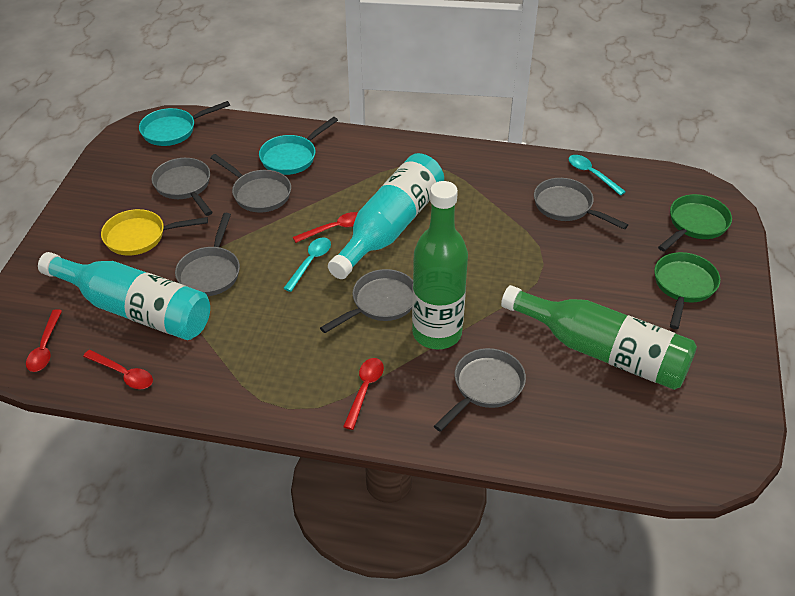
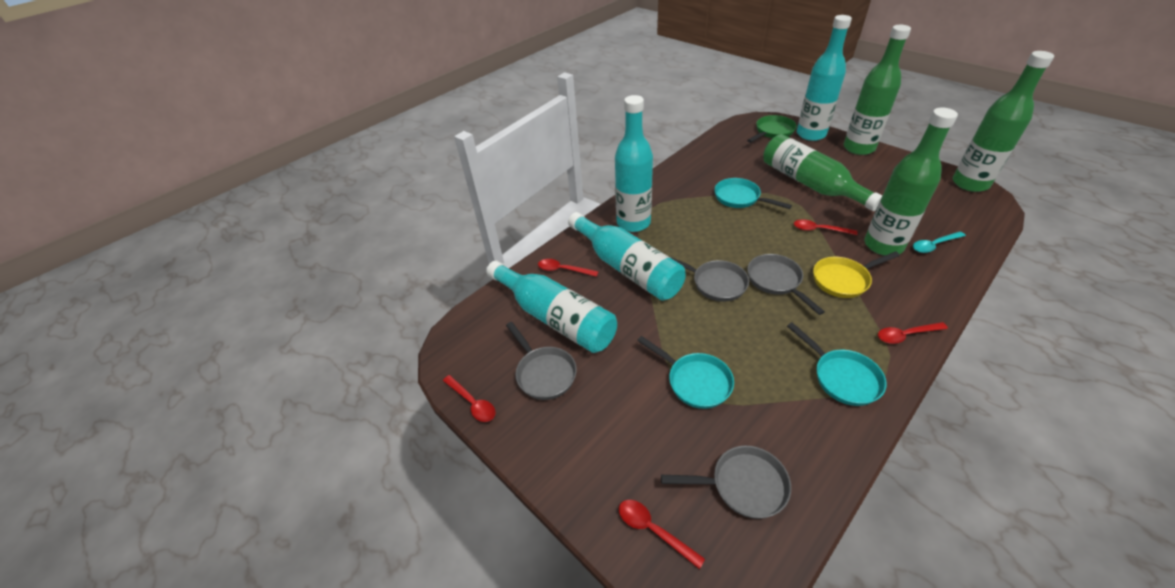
green bottle: [412,181,468,349] [501,285,697,390] = 2 -> [763,134,883,211] [844,25,911,155] [864,108,958,256] [953,51,1054,192] = 4
green pan: [654,252,720,329] [658,194,732,251] = 2 -> [747,115,797,143] = 1
grey pan: [152,158,213,216] [175,213,240,296] [210,154,291,213] [320,269,413,333] [434,348,526,432] [534,178,628,230] = 6 -> [506,322,577,400] [661,446,791,519] [670,257,749,302] [747,254,825,315] = 4
red spoon: [26,309,62,372] [83,350,153,389] [293,212,358,243] [343,358,384,430] = 4 -> [443,375,495,422] [538,259,599,277] [619,500,705,569] [794,219,858,235] [878,322,948,344] = 5
turquoise bottle: [38,252,210,340] [328,153,444,279] = 2 -> [486,261,617,353] [568,212,686,300] [615,95,653,232] [797,15,852,141] = 4
turquoise pan: [139,101,230,146] [259,117,338,175] = 2 -> [637,336,734,409] [714,178,792,209] [787,322,886,406] = 3
turquoise spoon: [283,237,331,292] [569,155,626,196] = 2 -> [913,232,966,253] = 1

